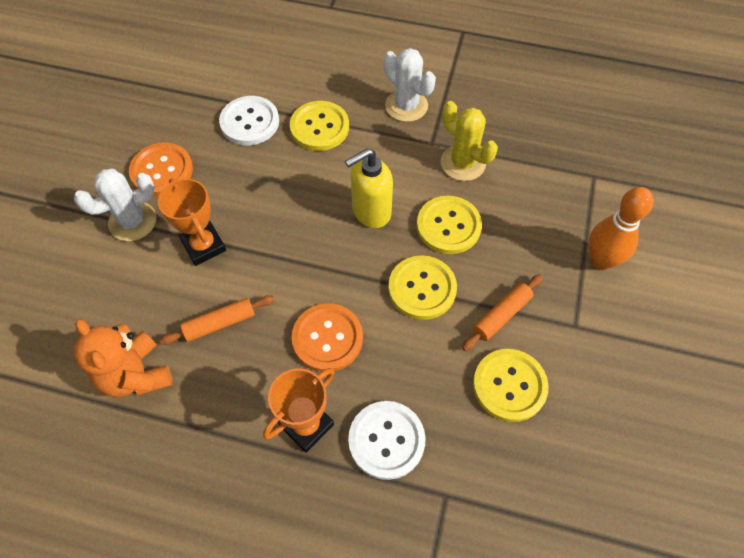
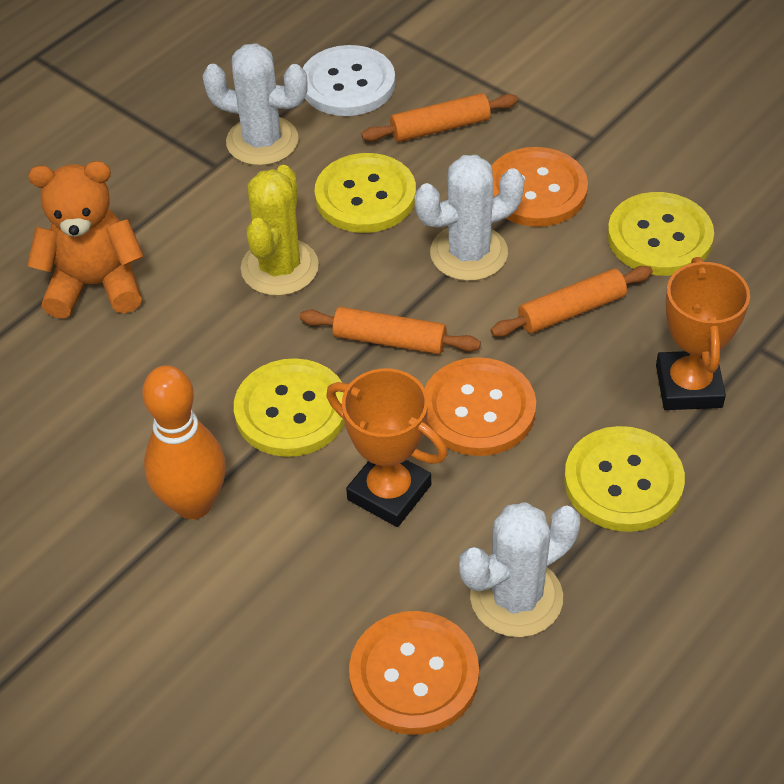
orange button: [129,143,193,196] [291,303,363,372] = 2 -> [349,611,479,735] [425,357,536,456] [491,147,588,227] = 3
orange rolling pin: [160,295,274,345] [462,274,543,351] = 2 -> [300,307,481,354] [361,93,518,142] [491,266,653,337] = 3
white button: [219,96,279,145] [348,401,426,480] = 2 -> [303,45,395,116] = 1
white cactus: [74,169,156,241] [383,48,436,122] = 2 -> [202,43,308,166] [415,155,525,281] [459,502,580,637] = 3
yellow soap dispenser: [345,148,393,228] = 1 -> none = 0

